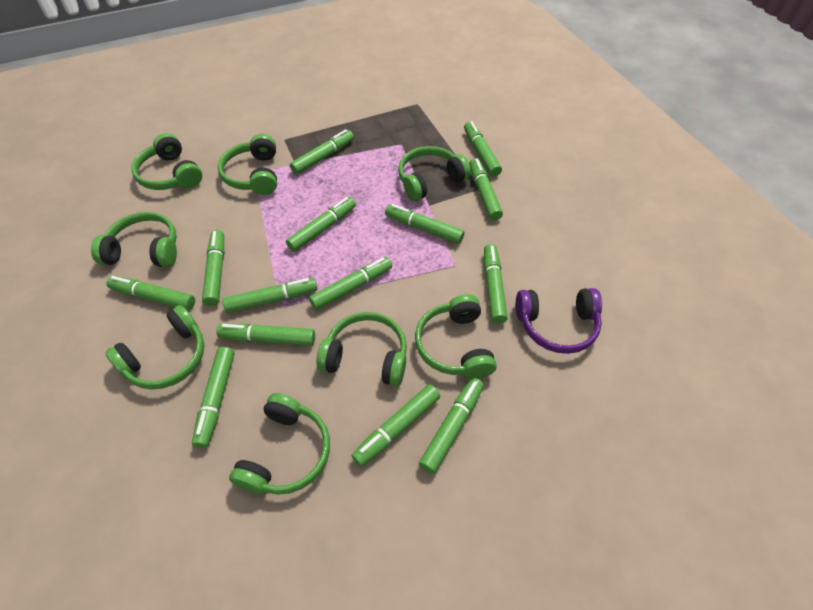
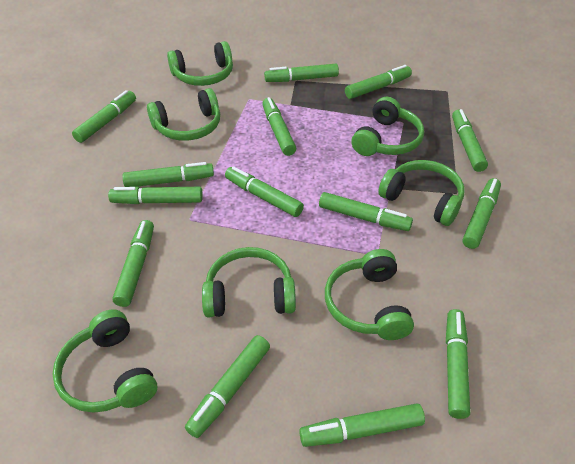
green headphones: [91,212,177,267] [105,305,204,390] [131,133,202,190] [218,134,277,195] [229,393,330,495] [316,312,407,386] [398,146,471,201] [415,294,497,379] = 8 -> [52,309,157,413] [147,88,220,141] [167,41,233,86] [202,247,296,317] [325,249,414,340] [352,97,424,156] [378,160,464,226] = 7
purple headphones: [516,288,602,354] = 1 -> none = 0

